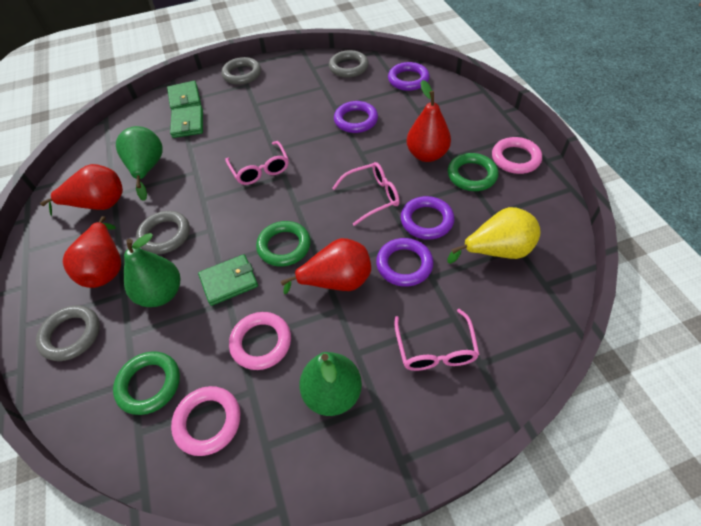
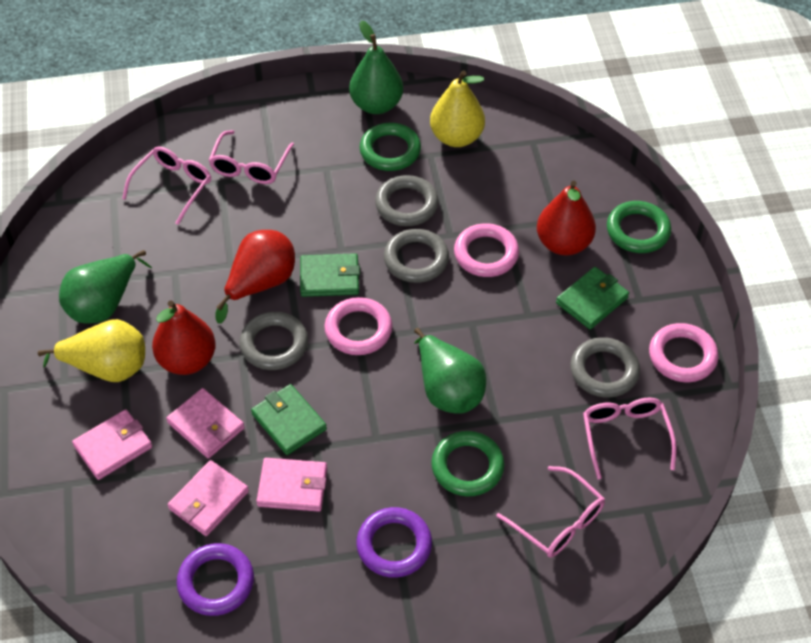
pink glasses: [225,141,289,185] [332,162,400,226] [394,309,480,371] = 3 -> [122,146,211,225] [208,130,294,184] [496,466,605,558] [583,398,677,480] = 4
pink wallet: none = 0 -> [72,409,152,480] [166,388,245,459] [168,460,249,536] [256,458,327,512] = 4
purple ring: [334,101,378,133] [376,238,434,287] [388,62,430,91] [401,196,454,240] = 4 -> [177,543,254,616] [356,507,432,578] = 2
red pear: [40,164,123,216] [63,216,121,288] [281,238,371,295] [407,80,451,162] = 4 -> [152,300,216,375] [216,230,295,323] [537,181,596,256] = 3
yellow pear: [447,207,540,264] = 1 -> [38,319,145,382] [430,70,485,147] = 2

